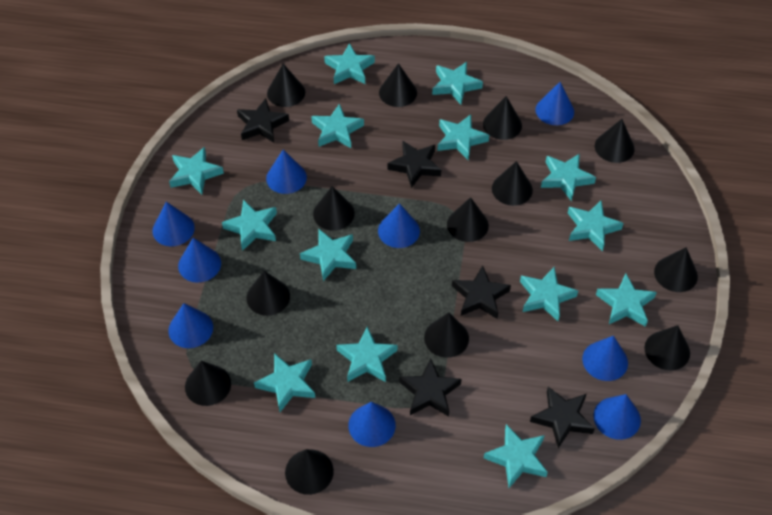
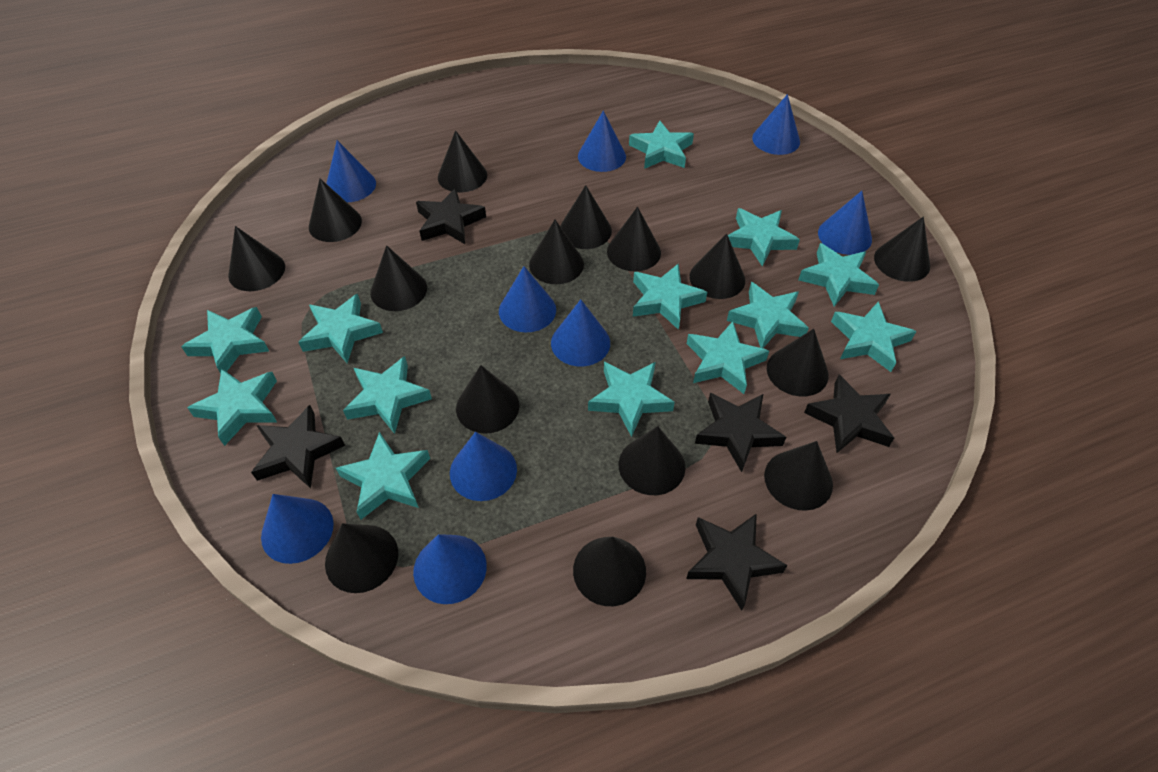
black cone: [185,361,231,406] [247,271,290,316] [267,64,305,107] [285,449,334,495] [313,186,355,231] [379,63,417,107] [424,313,469,358] [447,197,489,242] [483,96,522,140] [492,161,533,206] [595,119,635,163] [644,325,690,370] [654,247,698,292] = 13 -> [228,226,285,291] [309,179,362,242] [325,523,398,593] [370,245,427,311] [438,130,487,193] [456,365,519,434] [529,220,584,284] [560,185,612,249] [573,537,646,606] [607,207,661,271] [619,426,685,495] [689,233,745,299] [764,441,833,511] [767,329,829,396] [874,217,930,282] = 15
turquoise star: [169,147,224,195] [222,199,277,251] [254,353,315,412] [300,229,356,281] [311,104,364,148] [324,43,375,84] [336,327,397,382] [432,62,483,104] [437,114,489,160] [484,424,548,488] [520,267,578,321] [541,153,596,201] [568,200,623,251] [596,273,657,327] = 14 -> [181,307,269,373] [187,368,277,446] [298,294,383,363] [336,432,430,520] [343,356,432,434] [588,362,675,437] [629,120,694,169] [633,264,707,330] [687,321,769,394] [727,282,809,348] [728,208,800,266] [798,243,879,307] [831,301,916,372] = 13

